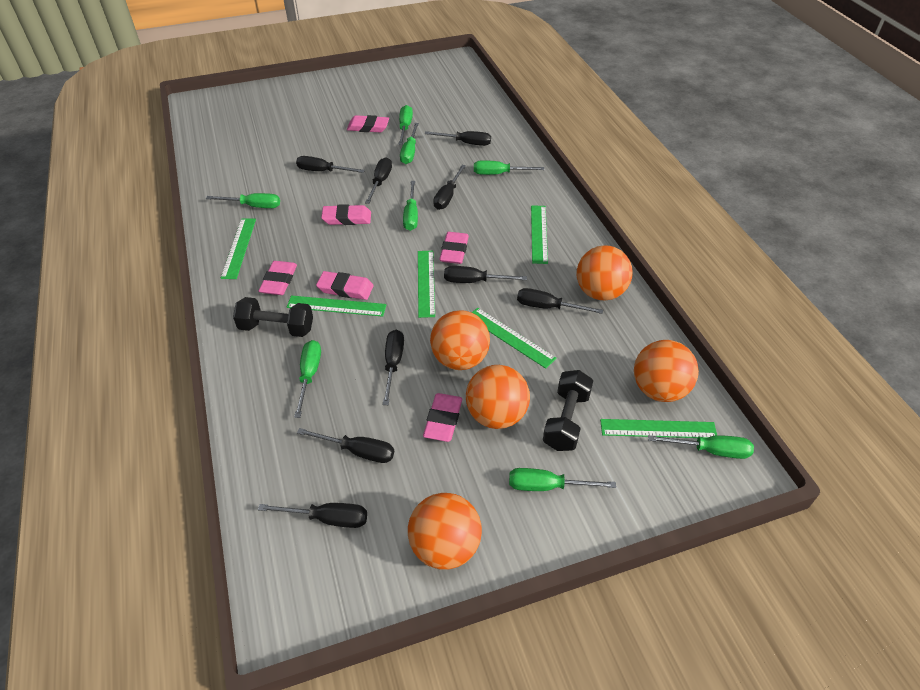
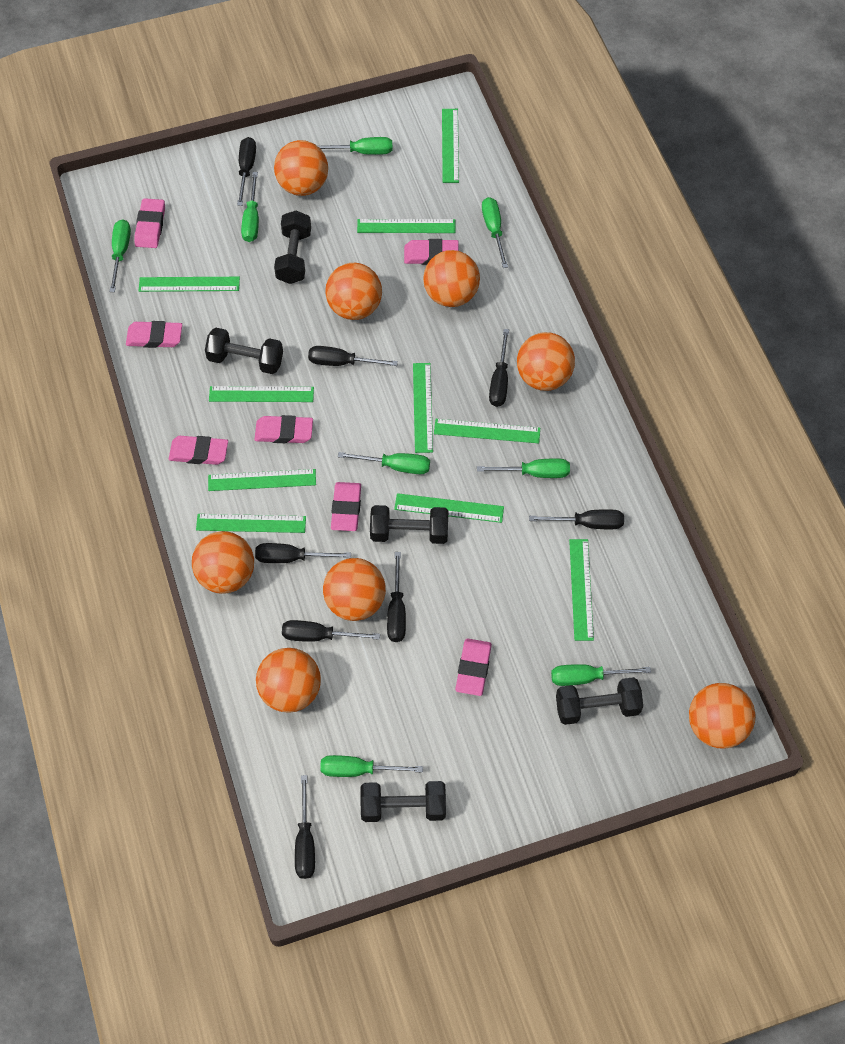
black dumbbell: [233,297,313,337] [543,370,593,451] = 2 -> [205,328,283,374] [274,211,311,284] [360,781,446,822] [370,505,448,544] [556,677,643,725] = 5
black screwdriver: [258,503,367,528] [296,156,365,173] [297,428,394,463] [365,157,392,204] [383,330,404,405] [425,131,491,146] [433,165,466,210] [444,266,527,283] [517,288,603,314] = 9 -> [237,137,256,206] [255,543,351,563] [282,620,380,642] [295,775,315,879] [308,346,398,366] [387,552,406,642] [489,329,509,407] [529,509,624,529] = 8
green ruler: [221,219,256,279] [287,295,386,317] [418,251,435,318] [471,308,556,369] [531,205,548,264] [600,419,717,438] = 6 -> [139,277,240,292] [196,514,306,533] [208,469,316,491] [209,386,314,402] [357,219,456,233] [394,493,504,523] [413,363,433,453] [434,419,540,443] [442,109,459,183] [569,539,594,641] = 10
orange ball: [408,493,482,569] [430,310,490,370] [466,365,530,429] [577,245,632,300] [634,340,699,402] = 5 -> [192,531,254,594] [256,648,321,713] [274,140,328,196] [323,558,386,621] [325,263,382,320] [423,250,480,307] [517,332,575,391] [689,683,755,749] = 8
pink eraser: [258,261,297,295] [316,271,374,300] [321,204,371,225] [347,115,389,132] [423,393,463,442] [439,232,469,264] = 6 -> [126,321,182,348] [134,198,165,248] [169,436,228,465] [254,415,313,443] [331,482,361,531] [404,239,459,265] [455,639,492,696] = 7

